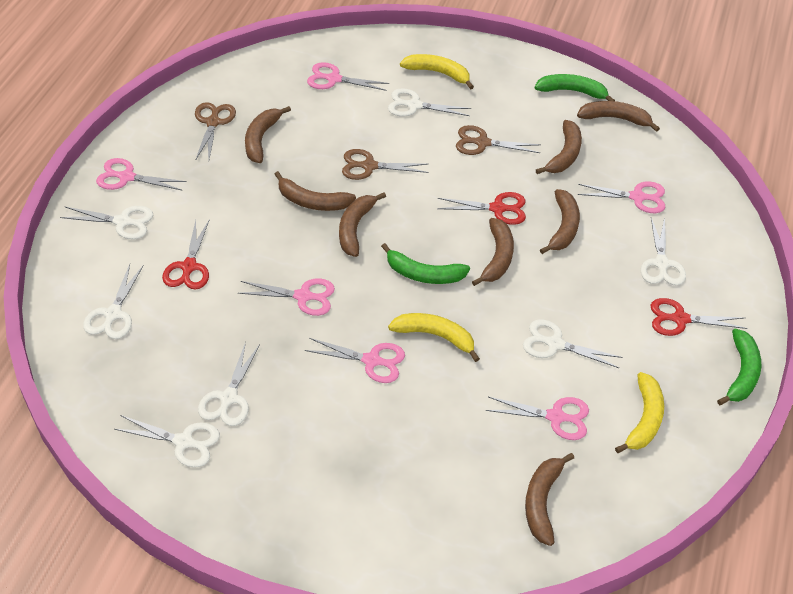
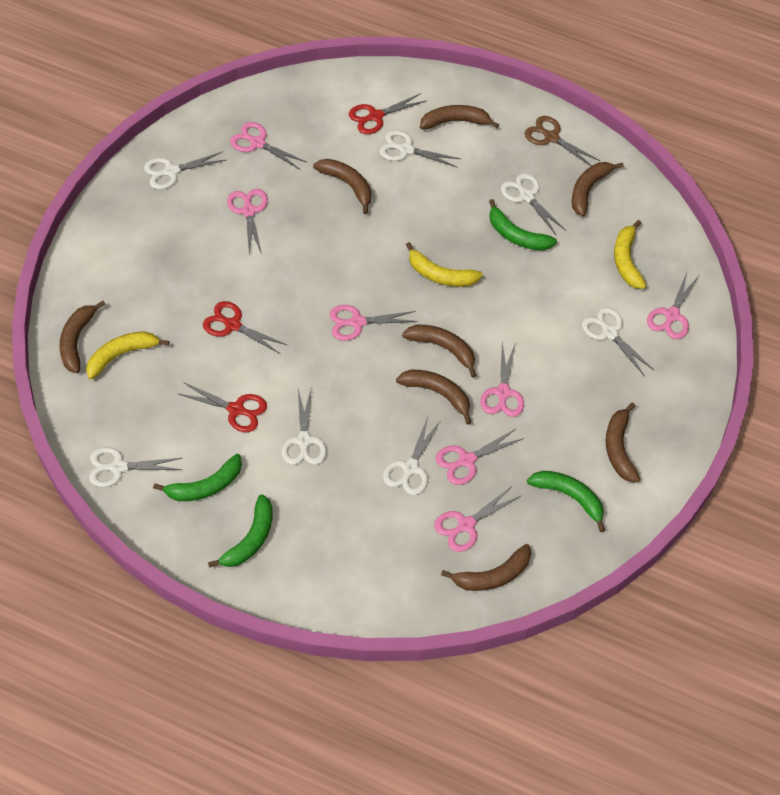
brown scissors: [195,102,236,159] [342,149,428,180] [456,125,541,155] = 3 -> [524,116,600,166] = 1
green banana: [381,243,470,284] [535,74,615,101] [717,329,761,405] = 3 -> [153,454,242,501] [208,494,273,568] [489,199,557,251] [527,471,605,532] = 4
pink scissors: [96,158,187,190] [238,278,335,316] [305,338,405,383] [307,62,389,91] [486,397,589,440] [578,181,665,213] = 6 -> [227,189,268,254] [230,122,306,169] [330,305,418,341] [434,486,520,552] [436,428,524,485] [480,342,524,417] [647,270,699,339] = 7

